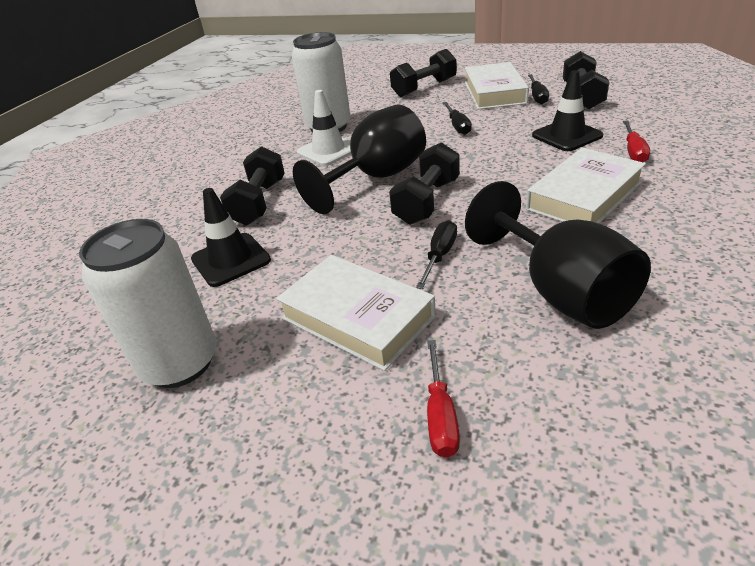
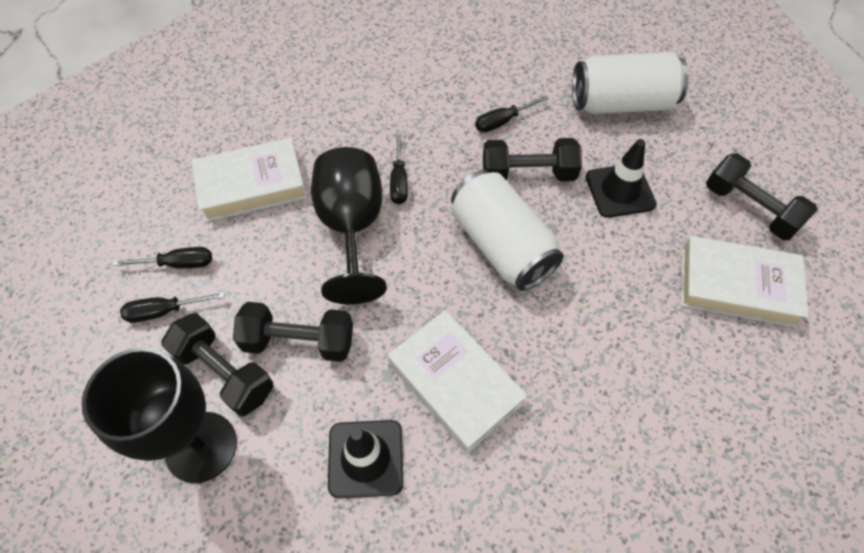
black screwdriver: [416,220,457,289] [443,102,472,135] [528,74,549,104] = 3 -> [113,247,212,268] [120,292,225,323] [390,132,408,204] [475,95,549,132] = 4
red screwdriver: [427,340,460,458] [623,121,650,162] = 2 -> none = 0
white traffic cone: [297,90,351,166] = 1 -> none = 0

